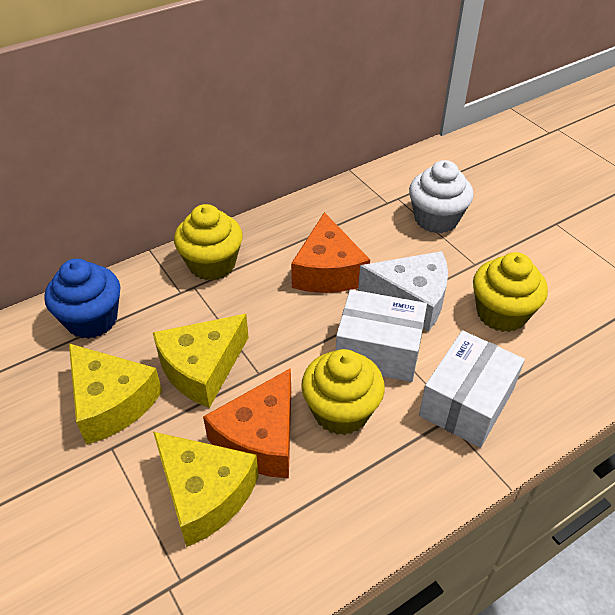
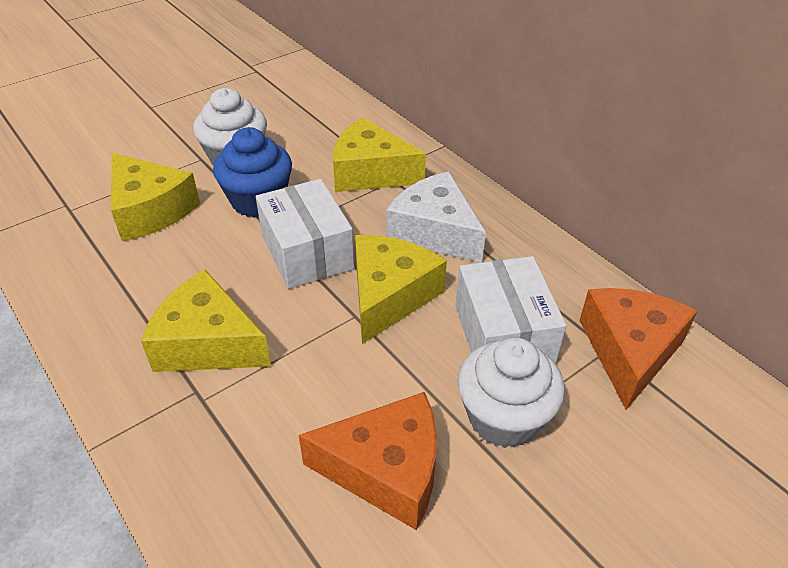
white cupcake: [409,160,474,233] = 1 -> [193,88,267,166] [458,337,565,448] = 2
yellow cheese: [69,344,162,445] [153,314,249,408] [153,432,259,547] = 3 -> [111,153,200,241] [141,269,271,372] [333,117,426,192] [355,235,447,344] = 4
yellow cupcake: [174,204,243,281] [301,349,385,435] [473,252,548,332] = 3 -> none = 0

